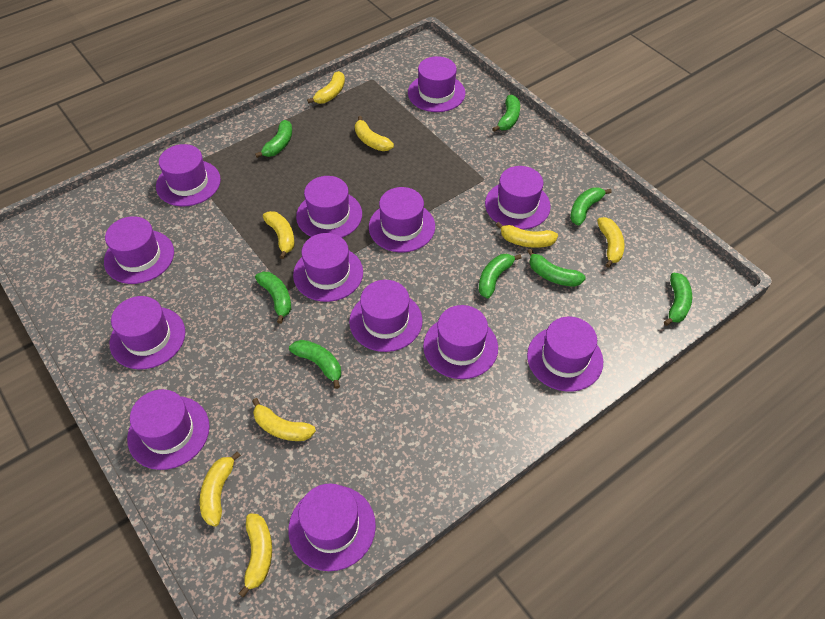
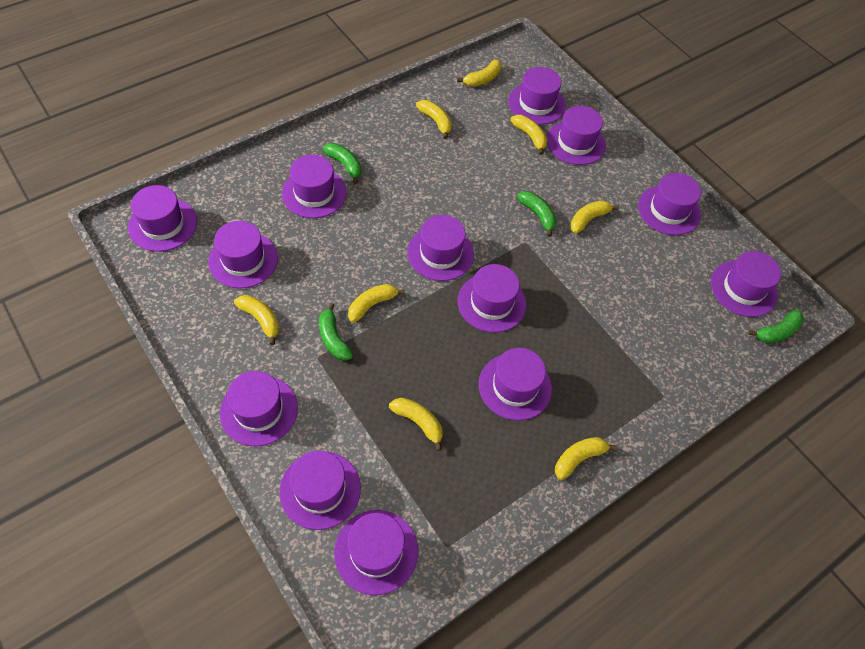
green banana: [255,120,292,158] [255,272,291,324] [289,340,341,389] [479,254,521,299] [492,95,520,132] [527,249,586,287] [570,187,612,226] [664,272,692,326] = 8 -> [319,303,353,361] [323,143,362,184] [517,191,557,237] [748,309,804,343] = 4

